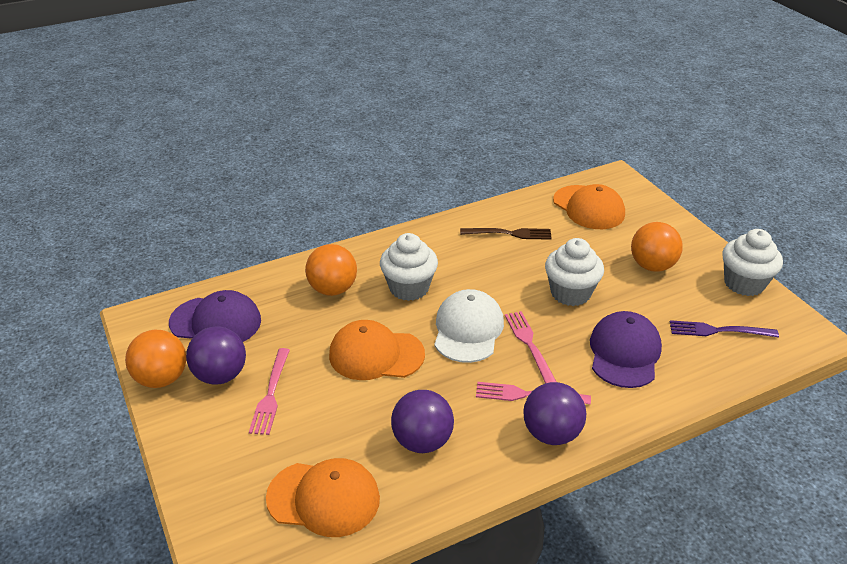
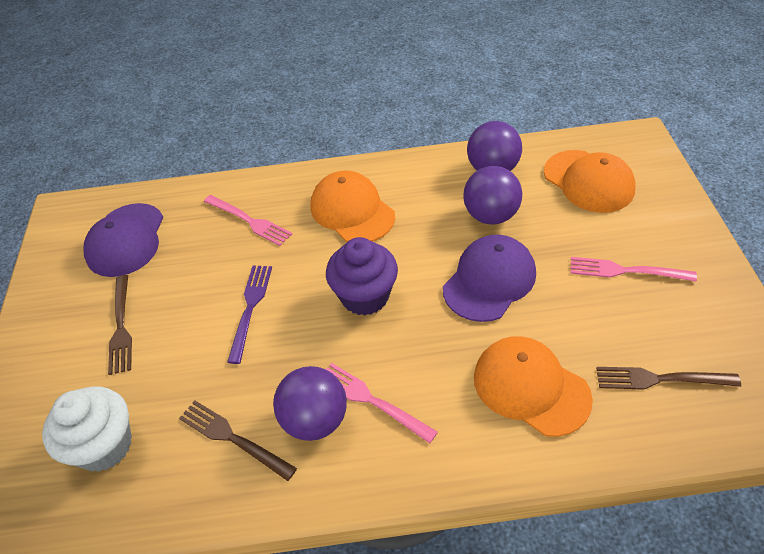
brown fork: [460,228,552,240] = 1 -> [108,275,132,375] [179,401,297,481] [596,367,741,390] = 3
orange ball: [125,330,186,388] [305,244,357,296] [631,222,683,272] = 3 -> none = 0
purple cupcake: none = 0 -> [326,237,398,316] = 1
white cap: [434,289,504,363] = 1 -> none = 0
white cupcake: [380,233,438,301] [545,238,604,306] [722,229,783,296] = 3 -> [42,386,132,472] = 1

